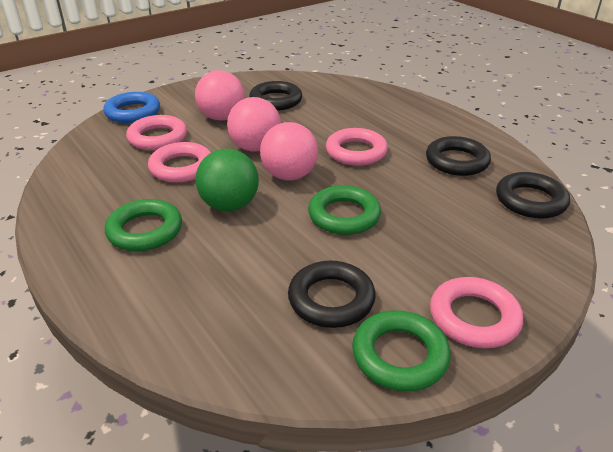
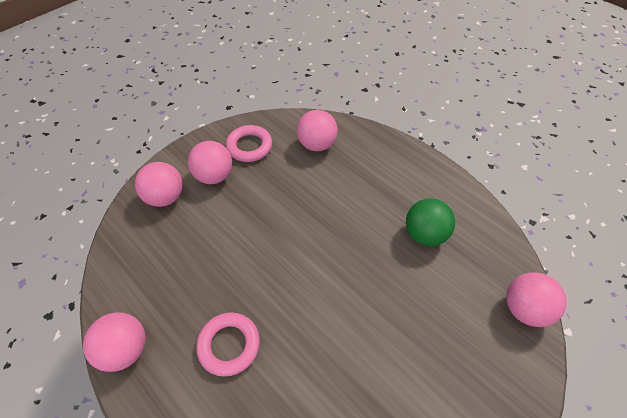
black ring: [249,81,302,111] [288,261,376,328] [426,136,491,176] [496,172,570,219] = 4 -> none = 0
blue ring: [103,92,160,123] = 1 -> none = 0
green ring: [105,199,182,251] [308,185,381,235] [352,310,451,391] = 3 -> none = 0
pink ball: [195,70,245,121] [227,97,281,151] [260,122,318,181] = 3 -> [83,312,146,372] [135,162,183,207] [188,141,232,184] [297,110,338,151] [506,272,567,327] = 5
pink ring: [126,115,187,150] [148,142,211,183] [326,128,388,166] [430,277,523,348] = 4 -> [196,312,260,377] [226,125,272,162] = 2

